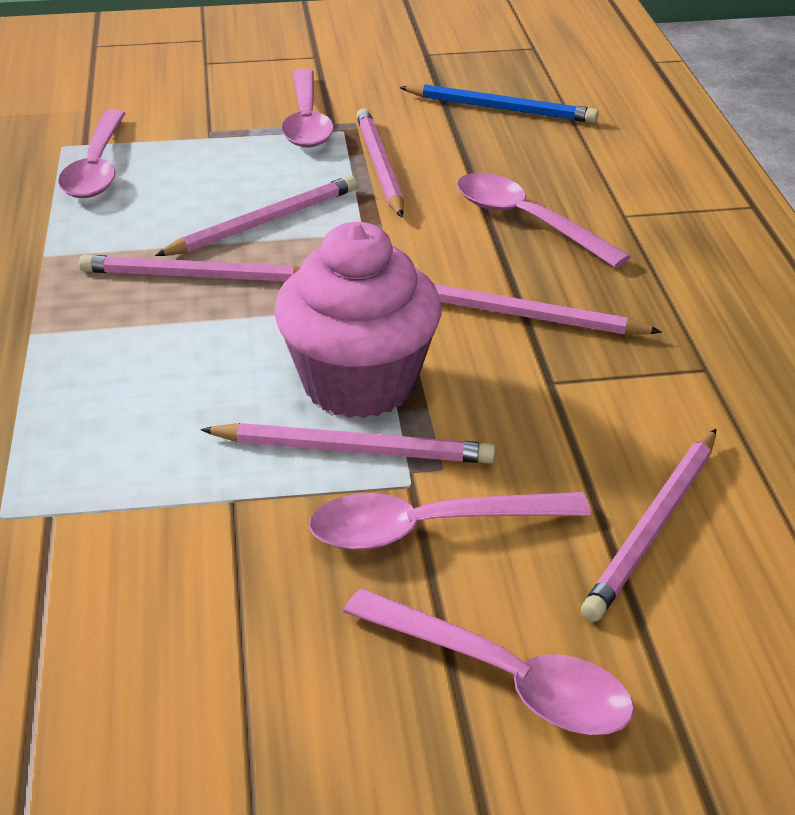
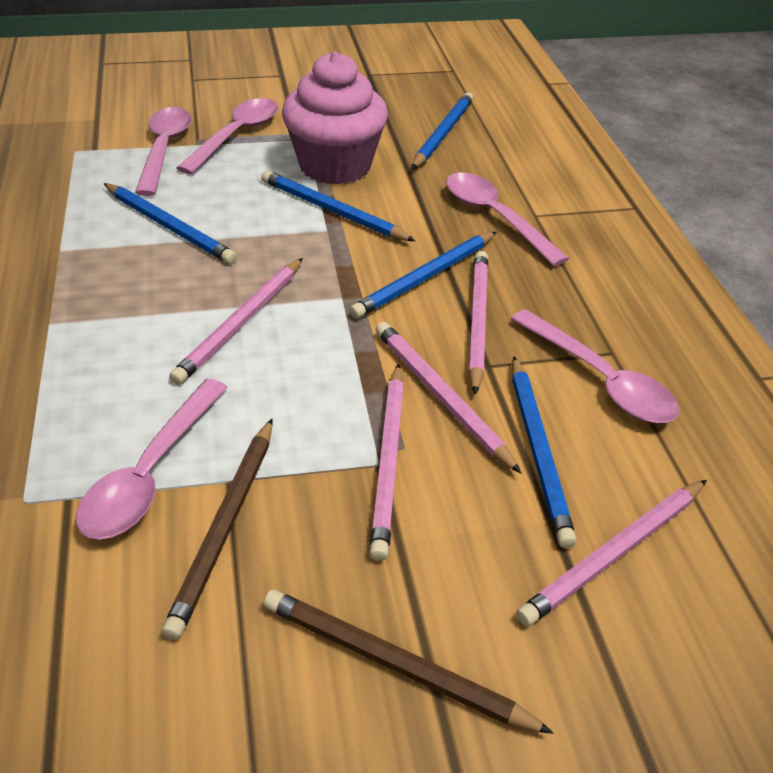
blue pencil: [399,84,598,123] = 1 -> [103,183,237,264] [261,170,415,241] [349,232,496,319] [412,92,473,169] [512,356,577,548] = 5
brown pencil: none = 0 -> [162,419,273,640] [264,589,553,734] = 2
pink pencil: [79,255,300,281] [155,176,357,256] [200,423,496,464] [356,108,404,217] [433,283,662,335] [581,429,716,622] = 6 -> [169,258,303,385] [369,364,404,561] [376,322,521,473] [468,251,488,395] [516,480,707,626] = 5

